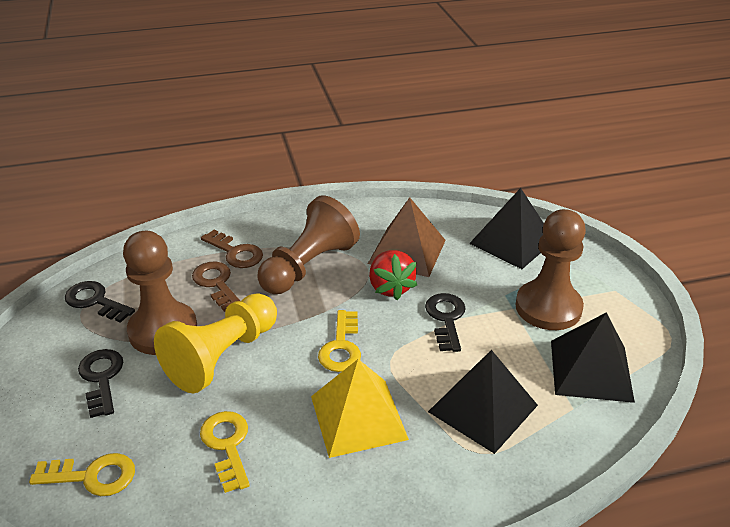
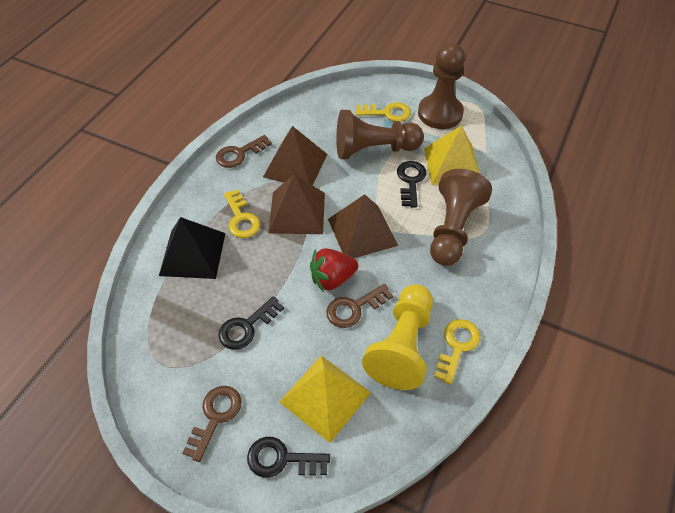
black pyramid: [428,350,538,454] [469,188,544,269] [551,312,635,403] = 3 -> [159,217,225,279] = 1
brown key: [192,261,240,312] [201,230,263,268] = 2 -> [183,386,242,462] [216,135,272,168] [326,284,393,328] = 3
brown pyramid: [368,197,446,277] = 1 -> [263,126,327,185] [268,174,325,234] [328,194,398,258] = 3
yellow pyramid: [311,359,409,458] = 1 -> [279,356,371,443] [424,126,480,185] = 2

